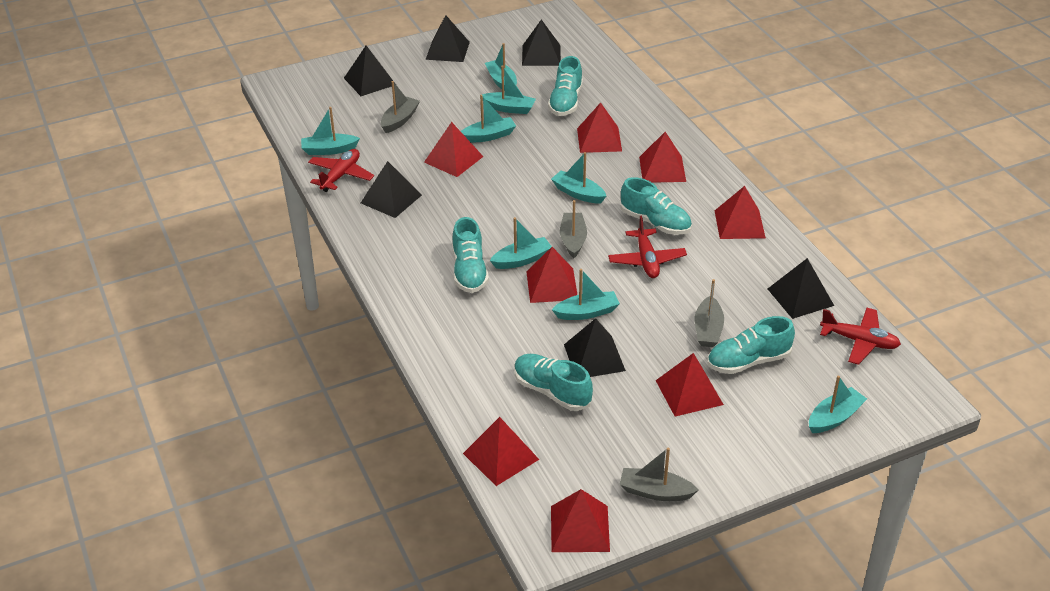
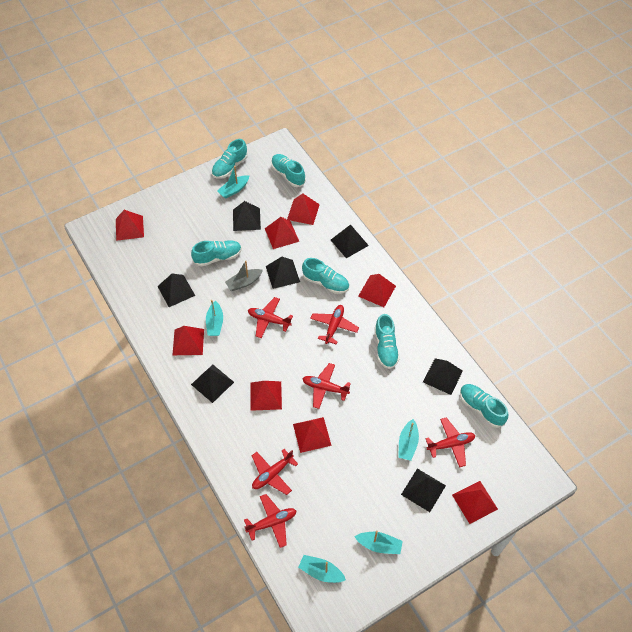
black pyramid: [344,46,395,96] [361,161,422,218] [425,15,470,62] [522,19,561,66] [564,318,626,377] [768,258,834,319] = 6 -> [157,274,195,307] [191,365,234,403] [233,201,261,231] [266,257,300,289] [331,224,369,258] [401,468,446,512] [423,358,463,395] = 7
grey boat: [381,81,420,133] [560,200,587,258] [619,447,699,501] [695,279,724,347] = 4 -> [225,261,263,291] = 1
red plane: [308,149,374,192] [608,216,687,278] [820,308,901,365] = 3 -> [244,494,296,548] [248,297,293,338] [252,449,298,495] [302,363,351,409] [310,305,359,345] [425,417,476,467] = 6
turquoise boat: [301,107,360,155] [461,95,516,143] [482,65,536,114] [485,43,517,91] [490,217,552,269] [551,152,606,203] [552,269,620,320] [809,376,867,433] = 8 -> [206,300,223,336] [217,166,249,198] [298,555,346,583] [354,531,403,554] [398,419,419,461] = 5
turquoise shoe: [452,217,489,293] [515,354,593,411] [548,56,583,116] [621,177,692,235] [707,316,795,374] = 5 -> [191,240,242,267] [212,139,248,179] [271,154,306,187] [302,258,349,294] [374,314,400,369] [460,384,508,428] = 6

